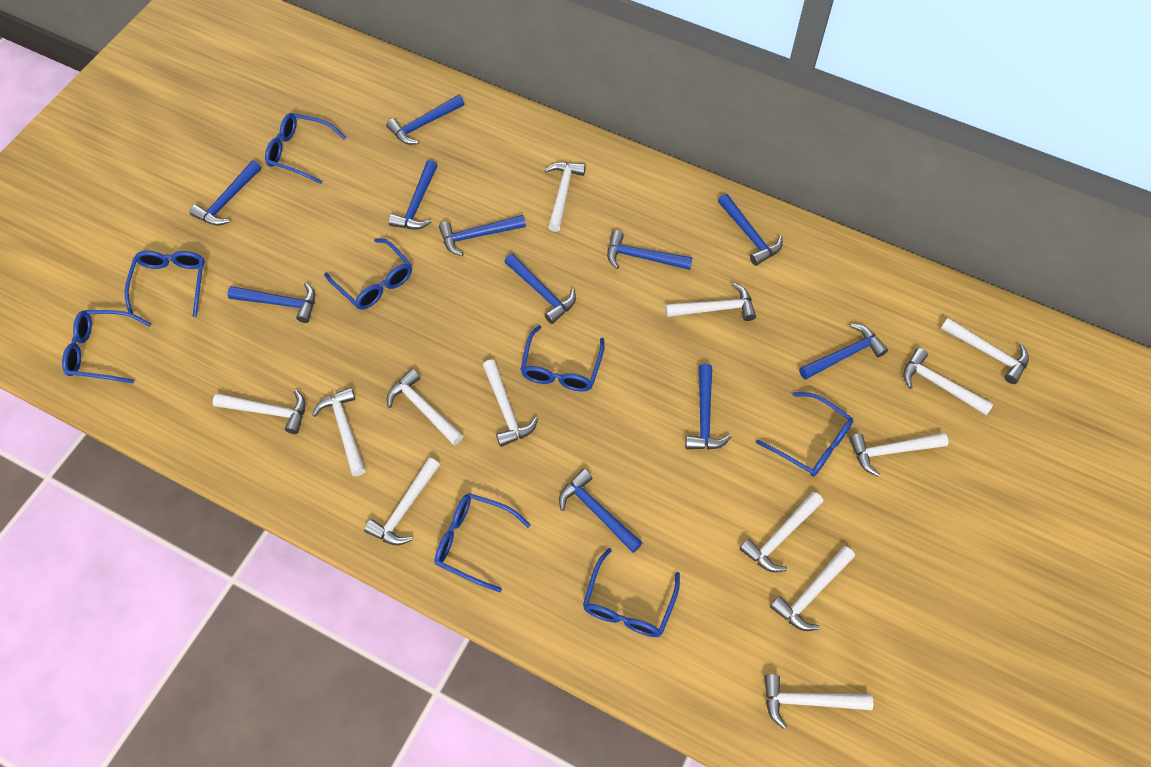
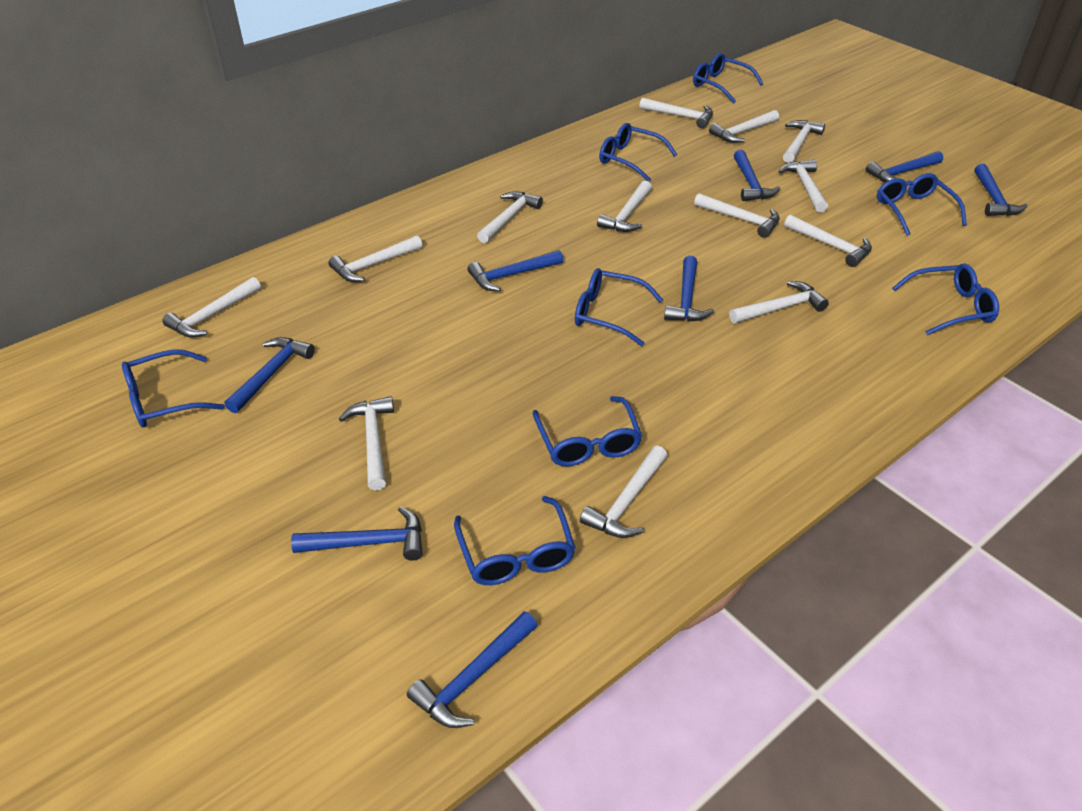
blue hammer: [190,161,261,226] [227,283,315,323] [386,95,464,145] [388,160,438,229] [439,215,526,256] [505,254,576,324] [559,469,643,553] [607,230,693,270] [685,364,731,449] [718,194,783,266] [799,324,888,380] = 11 -> [224,337,315,413] [291,506,423,561] [407,611,538,728] [467,250,563,291] [664,256,714,322] [734,150,780,201] [866,151,943,182] [975,164,1027,216] = 8

